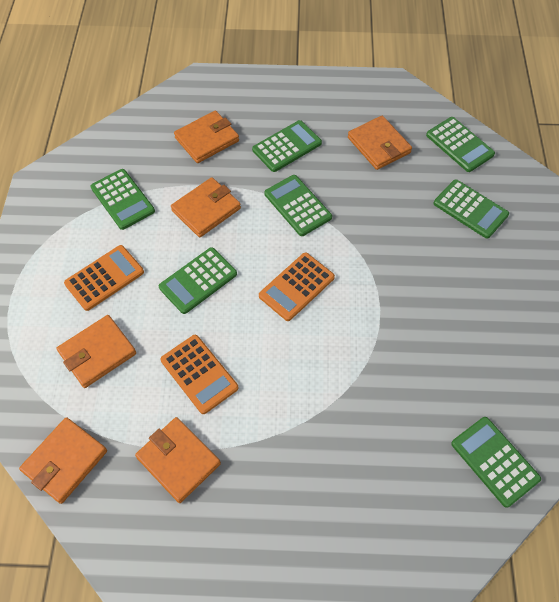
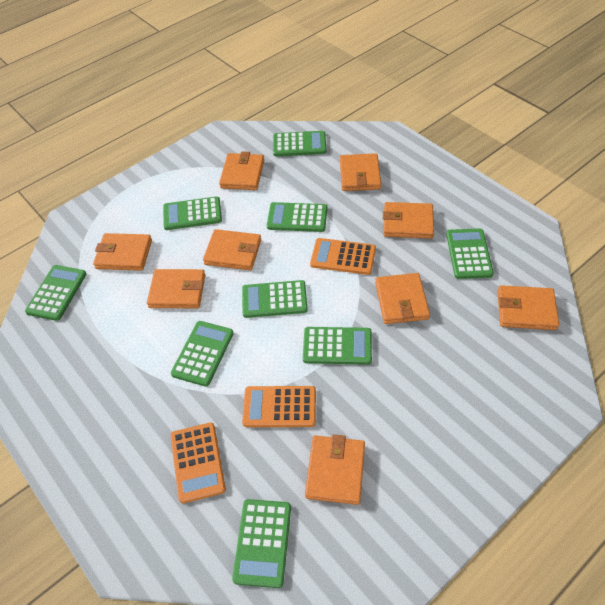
green calculator: [90,169,155,230] [159,247,237,314] [252,120,322,172] [264,175,332,236] [426,117,495,172] [434,179,509,239] [451,417,541,508] = 7 -> [25,265,86,321] [163,196,222,230] [171,321,234,387] [232,499,291,588] [242,280,308,318] [267,202,327,232] [273,131,326,156] [303,327,372,365] [446,228,494,279] = 9
orange wallet: [19,417,107,504] [56,315,136,388] [135,417,221,503] [171,177,241,237] [174,110,239,163] [348,116,412,170] = 6 -> [93,233,152,271] [147,269,205,308] [203,229,261,270] [219,151,264,190] [305,434,365,505] [340,153,381,191] [375,273,430,324] [383,202,434,238] [497,285,559,330] = 9

